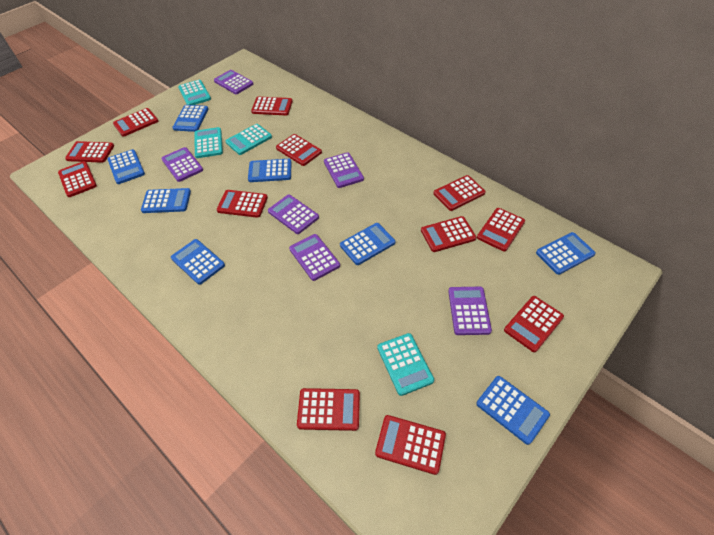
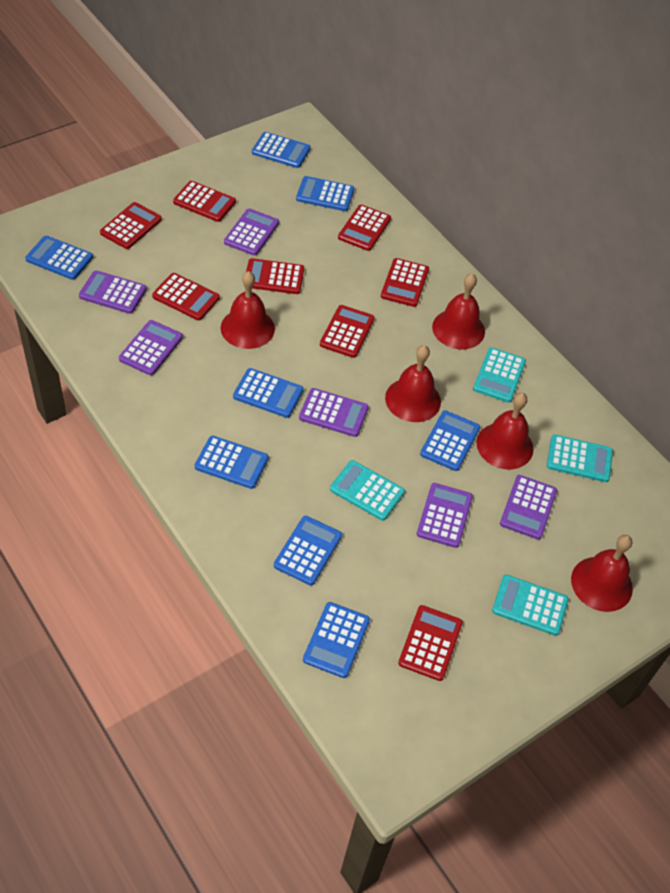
red bell: none = 0 -> [221,271,275,349] [385,345,441,422] [432,273,485,349] [477,393,533,469] [571,535,633,612] = 5
red calculator: [58,161,97,197] [65,141,114,163] [113,108,158,137] [216,190,268,218] [251,97,293,115] [276,134,322,166] [297,388,360,431] [375,415,446,475] [421,216,476,252] [433,175,486,211] [477,208,525,252] [504,296,564,352] = 12 -> [100,202,162,249] [152,273,220,320] [173,181,236,222] [246,258,304,294] [320,305,375,358] [338,205,391,251] [381,258,429,307] [398,605,463,681] = 8

